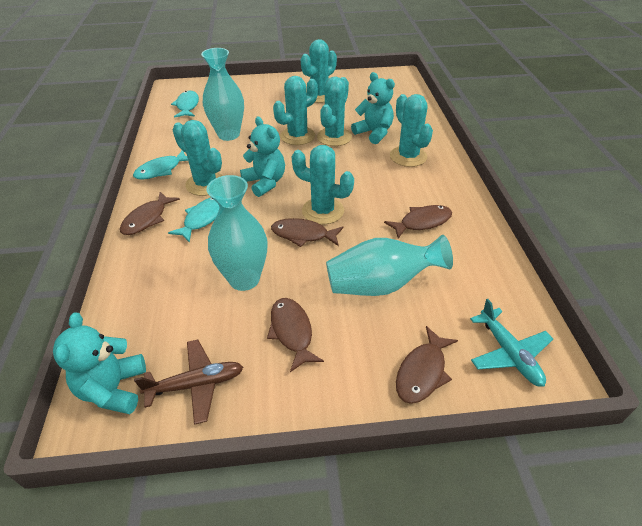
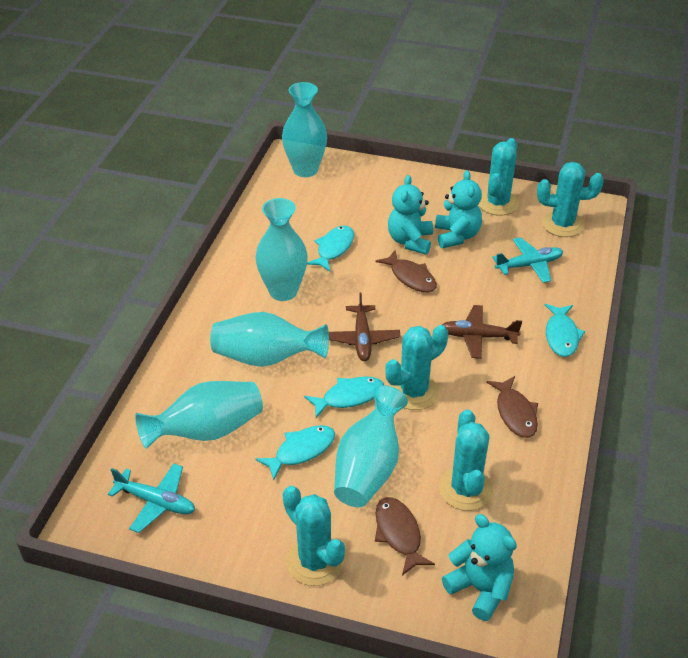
brown fish: [120,192,180,235] [267,298,324,372] [271,218,343,247] [384,205,452,239] [396,326,458,404] = 5 -> [375,250,437,292] [375,497,435,575] [486,376,538,438] = 3
brown plane: [134,340,243,425] = 1 -> [329,292,401,361] [442,305,522,359] = 2
turquoise cactus: [173,120,223,196] [273,76,318,145] [292,145,354,224] [301,39,337,103] [317,77,352,146] [390,94,433,167] = 6 -> [282,486,345,586] [385,325,448,410] [439,410,493,511] [478,138,519,216] [537,162,604,237] = 5
turquoise fish: [133,151,188,180] [168,197,219,243] [171,90,199,118] = 3 -> [255,425,335,480] [304,376,384,418] [307,226,354,272] [545,304,585,357] = 4
turquoise plane: [470,299,553,387] = 1 -> [108,463,195,533] [492,237,563,283] = 2
turquoise vase: [201,48,244,141] [207,175,267,291] [326,235,453,296] = 3 -> [135,381,263,449] [210,312,329,367] [256,198,308,301] [282,82,327,177] [334,385,408,507] = 5

